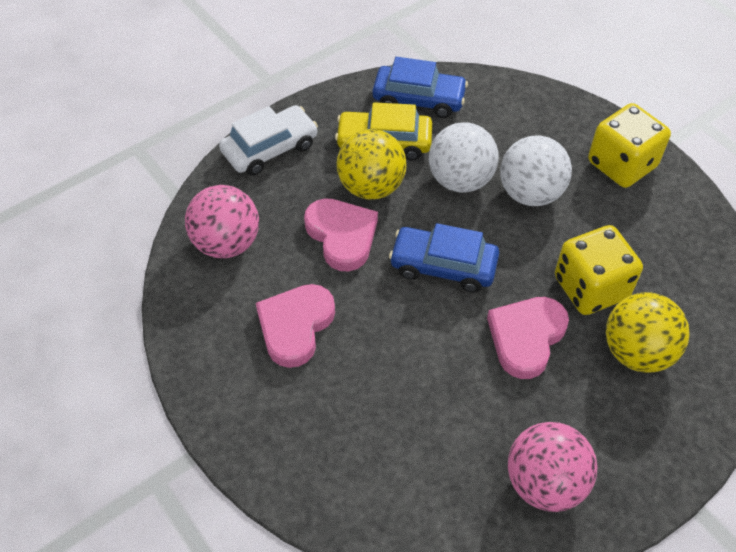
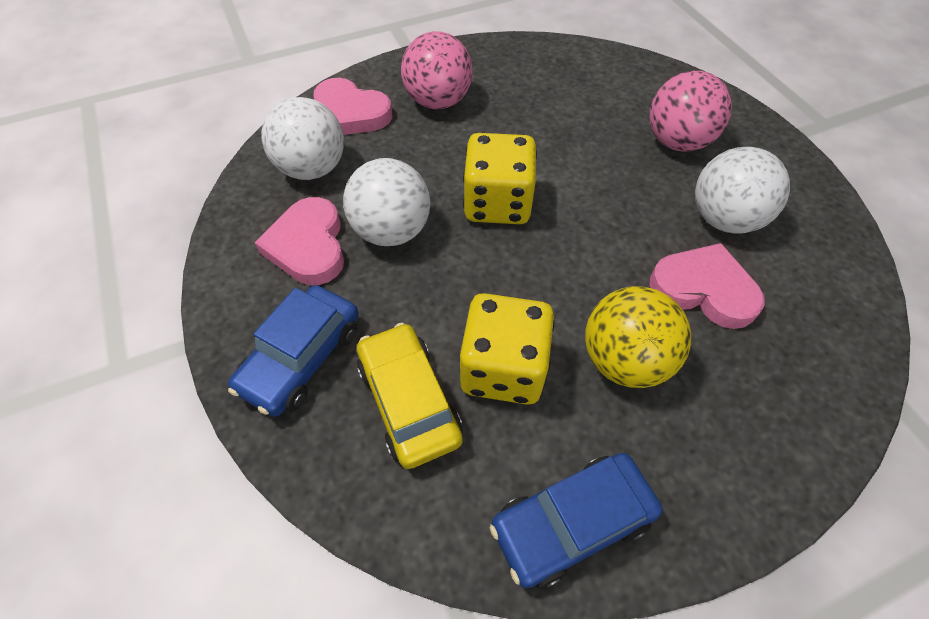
white ball: [429,122,499,193] [500,135,572,206] = 2 -> [261,97,344,180] [343,158,430,246] [695,147,790,234] = 3
white car: [219,105,318,176] = 1 -> none = 0
yellow ball: [336,129,407,199] [606,292,689,373] = 2 -> [585,286,691,388] = 1

